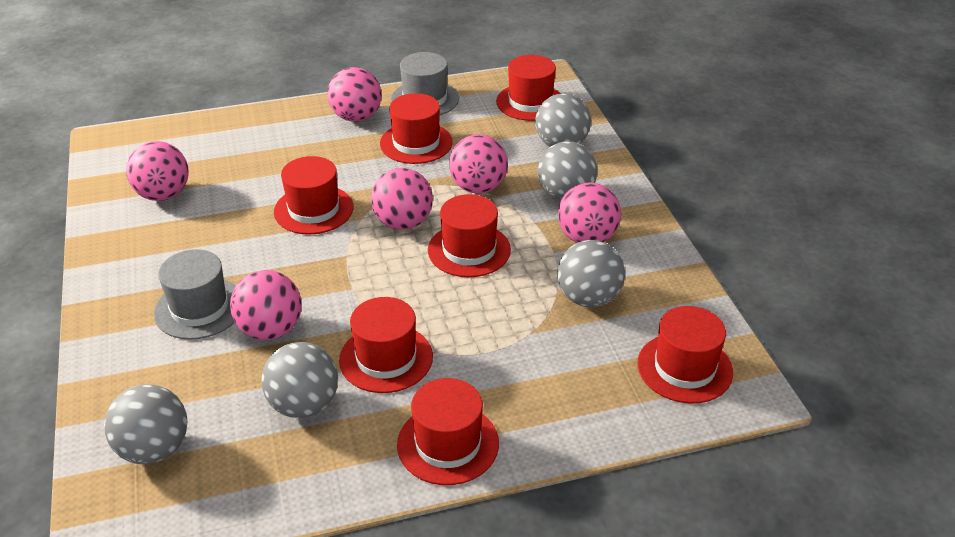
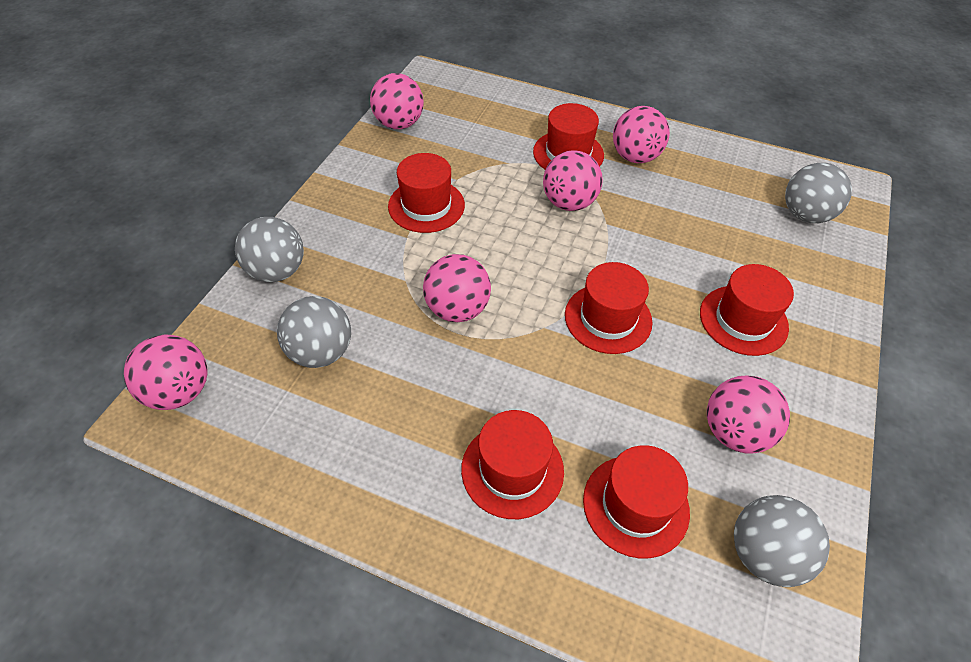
grey ball: [104,384,187,464] [261,342,338,418] [535,93,591,147] [537,141,597,200] [557,240,625,307] = 5 -> [235,217,304,282] [277,296,351,368] [734,495,830,587] [785,163,852,223] = 4
grey hat: [154,249,236,340] [391,52,459,115] = 2 -> none = 0
red hat: [274,156,353,235] [339,297,433,393] [380,93,453,164] [397,378,499,485] [428,194,511,277] [496,55,561,121] [637,306,733,404] = 7 -> [388,153,465,233] [461,410,564,519] [533,103,604,169] [565,262,652,354] [583,445,690,559] [700,264,794,356] = 6

